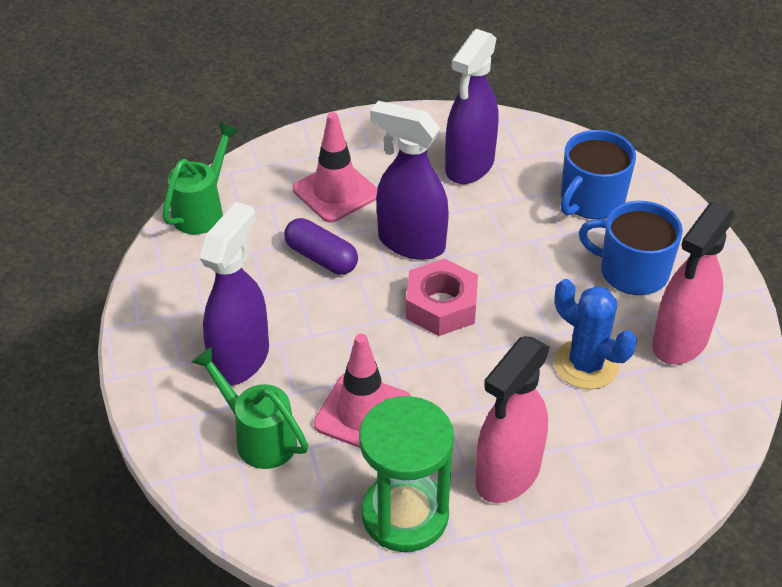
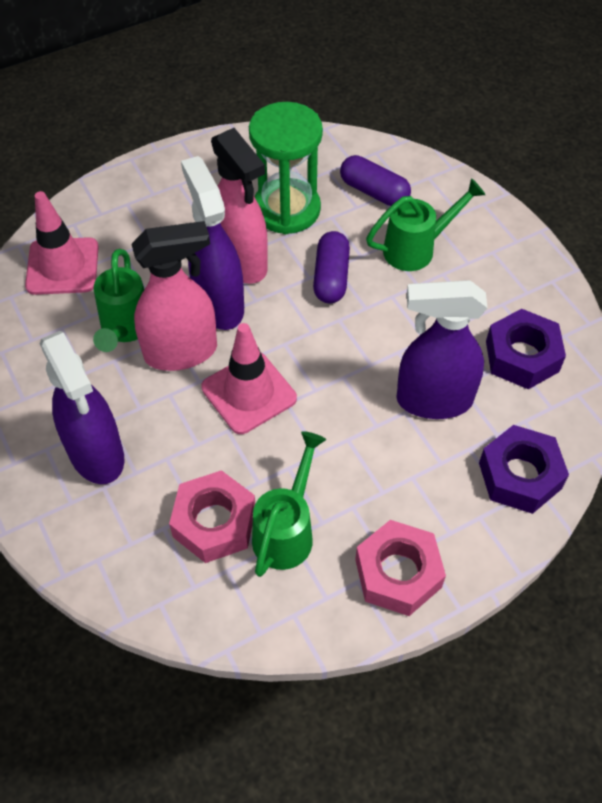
blue cactus: [554,279,637,389] = 1 -> none = 0
blue mug: [561,130,636,219] [578,201,683,295] = 2 -> none = 0
green watering can: [162,123,239,234] [191,347,308,469] = 2 -> [93,249,145,352] [252,431,326,577] [366,178,486,271] = 3
pink nut: [406,259,478,336] = 1 -> [169,470,255,563] [355,520,446,616] = 2
purple capsule: [284,218,358,275] = 1 -> [313,231,350,303] [340,155,411,206] = 2
purple nut: none = 0 -> [479,425,569,514] [486,309,566,389] = 2

